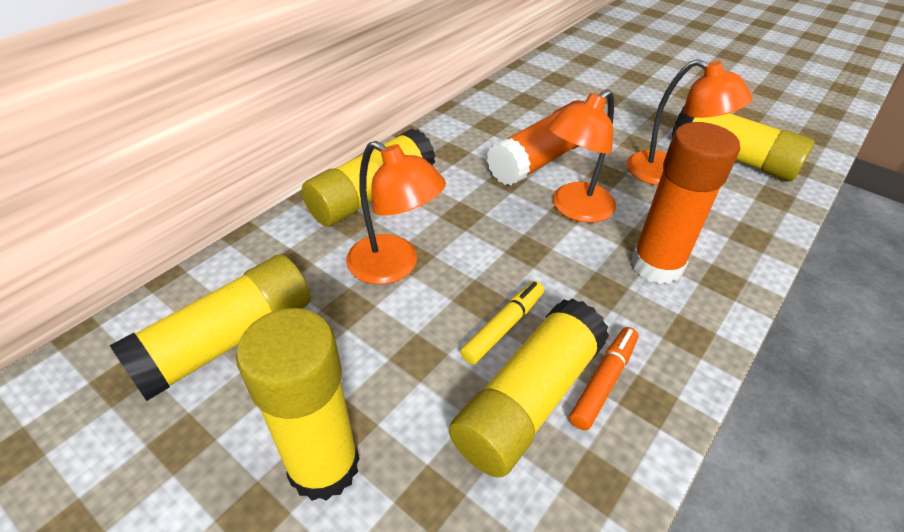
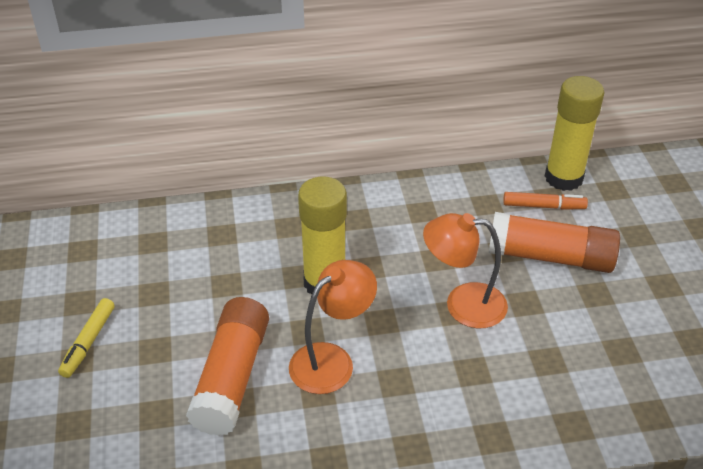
orange lamp: [346,141,446,284] [547,89,616,223] [626,59,753,185] = 3 -> [289,260,377,394] [423,213,508,328] = 2
yellow glue stick: [109,254,311,401] [236,308,360,501] [302,128,435,226] [449,298,609,478] [672,106,815,181] = 5 -> [298,177,347,294] [545,76,605,191] = 2

